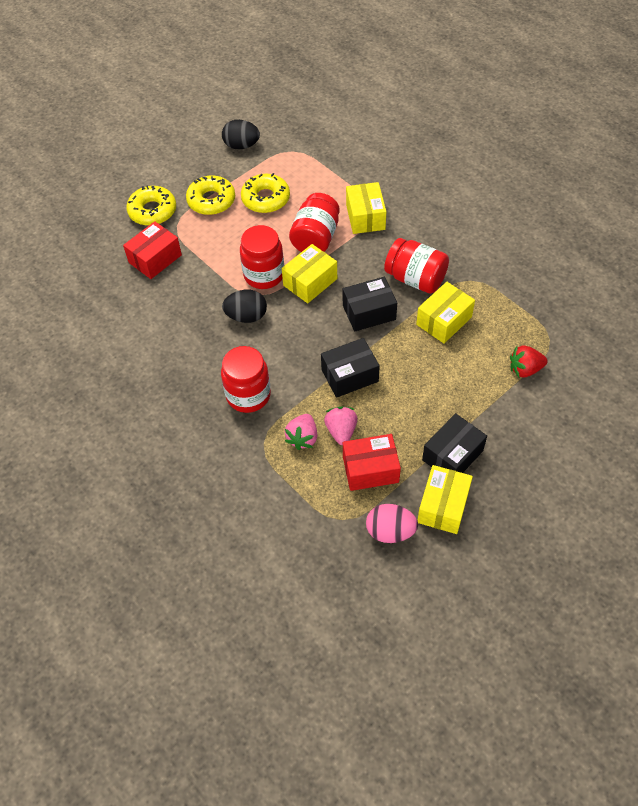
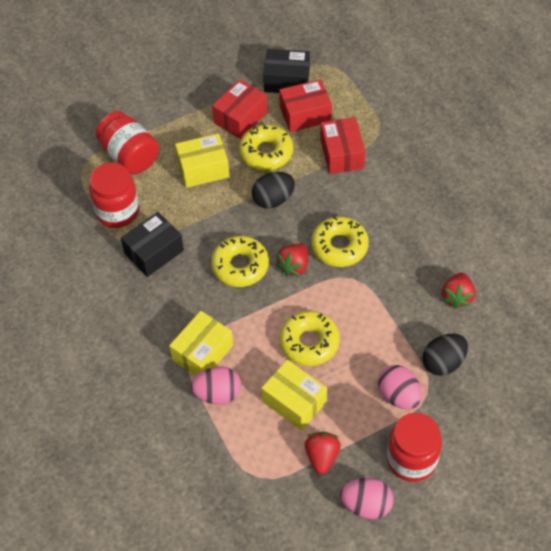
black box: [321,338,380,398] [343,277,397,332] [422,413,487,473] = 3 -> [121,212,184,277] [263,49,310,93] = 2
pink egg: [366,504,418,543] = 1 -> [191,366,241,405] [340,478,394,519] [378,365,422,409] = 3
pink strawberry: [285,414,317,450] [324,406,357,445] = 2 -> none = 0
red box: [123,221,182,279] [343,434,401,491] = 2 -> [212,79,268,139] [279,79,332,132] [321,117,365,174] = 3
red jar: [221,346,271,413] [240,225,284,289] [289,193,340,252] [384,238,449,294] = 4 -> [89,162,139,228] [96,111,159,174] [387,413,442,482] = 3
red strawberry: [510,345,548,378] = 1 -> [276,244,308,277] [305,432,341,475] [442,272,476,309] = 3
yellow box: [282,244,337,303] [346,182,386,234] [416,282,475,343] [417,465,473,534] = 4 -> [169,311,233,376] [175,133,230,188] [261,360,327,431] = 3
yellow donut: [126,185,176,226] [186,175,235,215] [241,173,290,213] = 3 -> [211,236,269,287] [239,124,293,170] [279,311,340,366] [311,216,369,267] = 4

